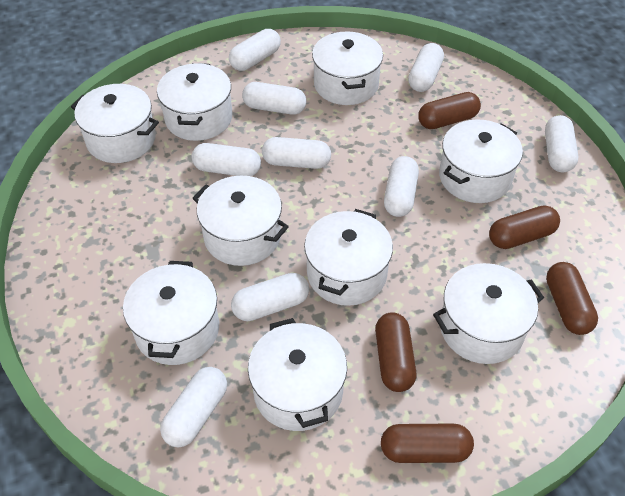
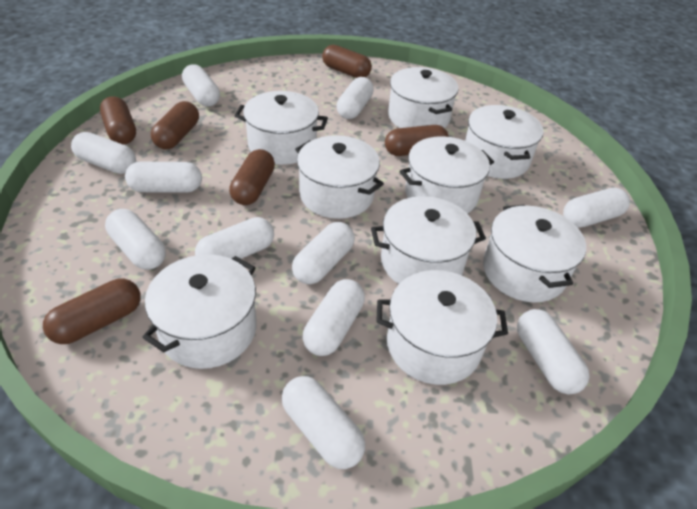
brown capsule: [375,312,416,392] [381,423,474,463] [418,92,481,129] [489,206,560,249] [546,262,598,335] = 5 -> [43,279,141,344] [100,96,136,144] [151,101,199,150] [229,149,275,205] [322,45,372,78] [385,125,449,156] = 6
white capsule: [160,367,227,447] [192,143,261,176] [229,29,281,71] [231,273,309,321] [242,82,306,115] [262,137,331,169] [384,156,419,217] [408,43,444,92] [545,115,578,172] = 9 -> [71,132,136,174] [105,209,166,270] [125,162,202,193] [182,64,220,107] [195,217,274,259] [282,376,365,469] [292,222,355,284] [303,279,365,356] [336,77,374,119] [517,309,589,394] [563,188,630,228] = 11

